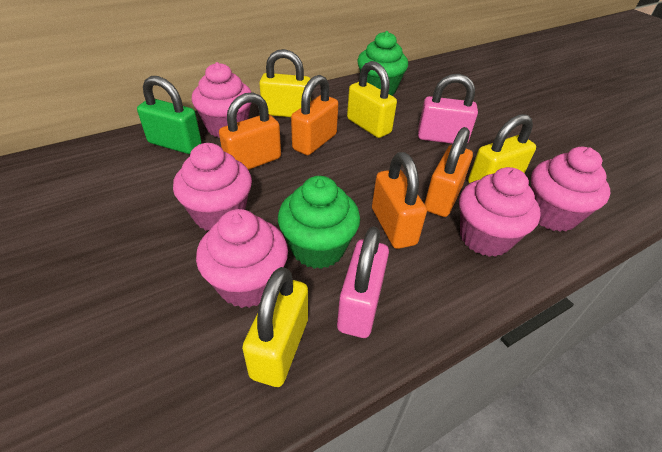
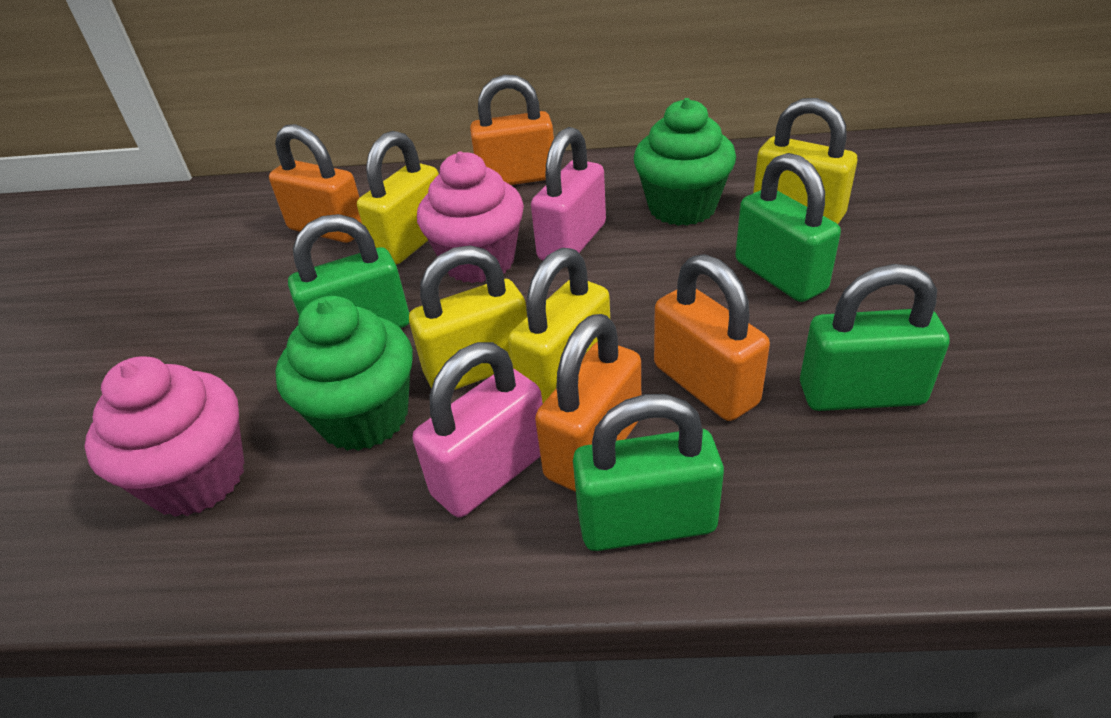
green padlock: [137,76,202,154] = 1 -> [288,214,409,328] [573,394,724,551] [735,153,841,302] [800,264,950,411] = 4
pink cupcake: [173,143,252,231] [192,62,252,138] [196,209,288,308] [459,167,540,257] [531,147,610,232] = 5 -> [84,356,244,517] [417,151,524,283] = 2

